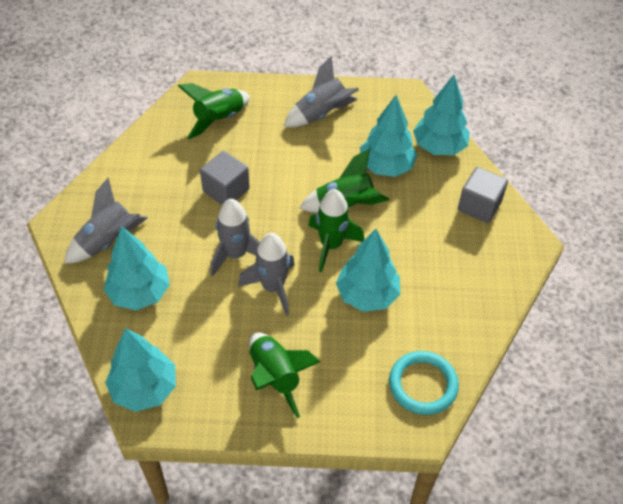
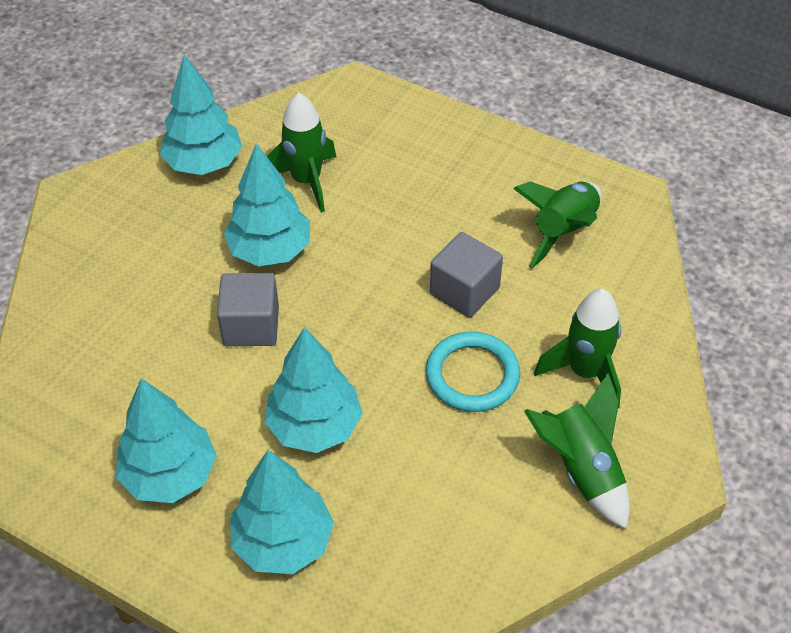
grey rocket: [64,178,148,264] [210,199,260,277] [238,233,295,316] [284,56,359,127] = 4 -> none = 0

